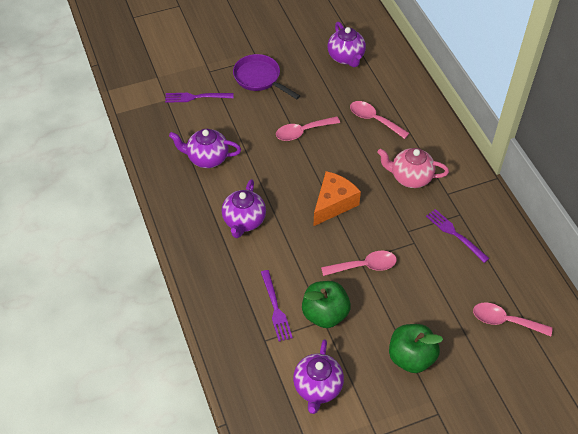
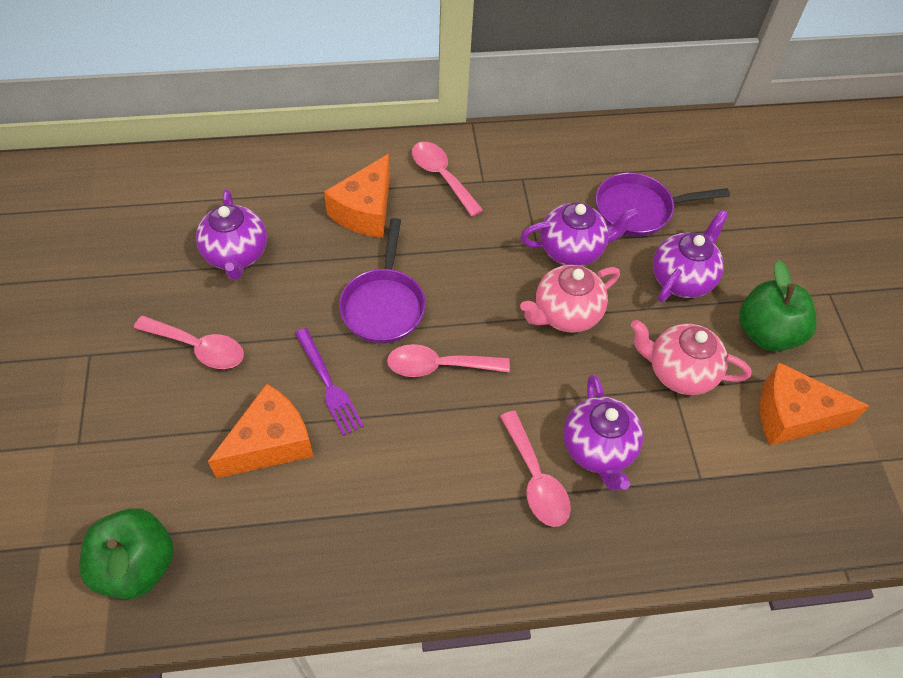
orange cheese: [313,171,361,226] = 1 -> [208,384,314,478] [324,154,390,238] [760,362,869,446] = 3
pink teapot: [377,148,449,188] = 1 -> [520,265,620,333] [631,320,752,395] = 2
purple fork: [165,93,233,103] [261,270,293,342] [426,209,490,263] = 3 -> [295,328,364,436] = 1
purple pan: [233,54,300,99] = 1 -> [339,218,426,344] [596,173,730,237] = 2

